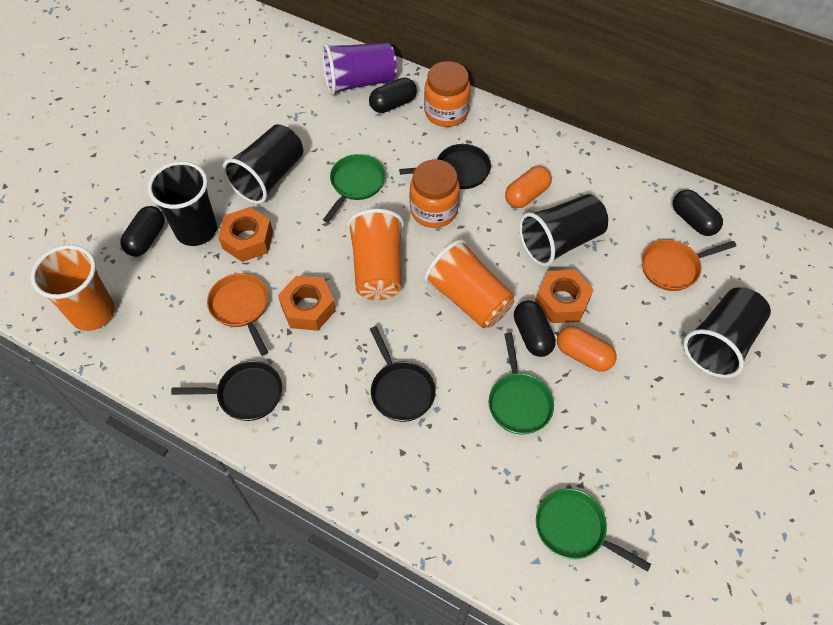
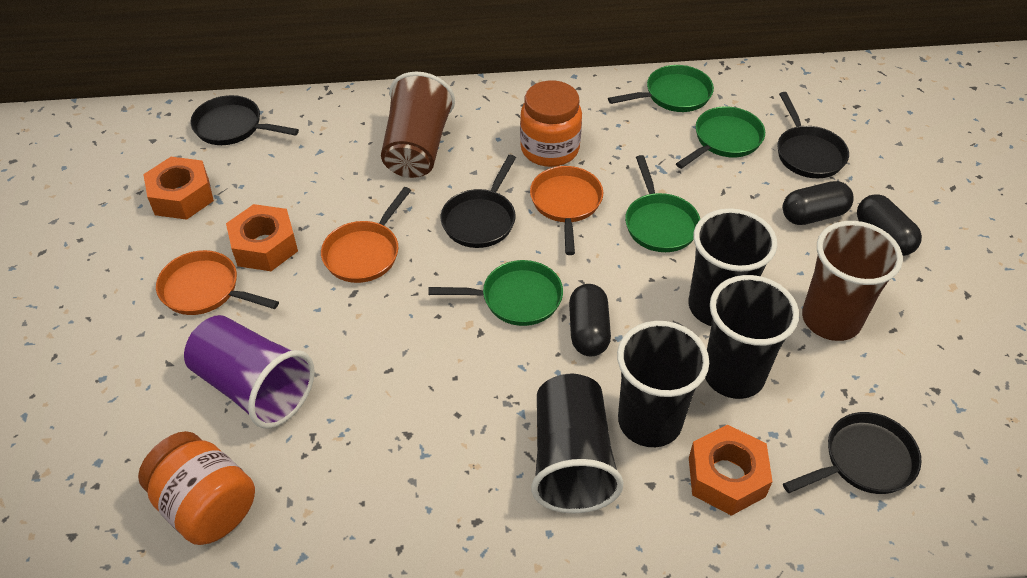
black capsule: [120,206,165,256] [369,78,417,113] [514,300,556,357] [673,190,723,236] = 4 -> [569,284,611,357] [783,181,854,225] [857,194,922,256] = 3
black pan: [171,361,282,421] [370,326,436,422] [399,144,491,189] = 3 -> [190,95,299,145] [441,155,516,248] [777,92,849,178] [783,412,922,494] = 4
brown cup: none = 0 -> [381,72,455,178] [802,221,903,341] = 2
green pan: [323,154,385,223] [488,333,554,434] [536,488,651,572] = 3 -> [428,260,563,326] [608,65,714,112] [625,155,700,252] [676,106,765,169] = 4
orange capsule: [505,166,552,208] [557,326,617,372] = 2 -> none = 0
orange cup: [31,245,115,331] [347,209,404,300] [424,239,514,328] = 3 -> none = 0
orange pan: [207,273,268,356] [642,239,736,291] = 2 -> [156,250,279,315] [321,187,411,283] [530,166,603,255] = 3

